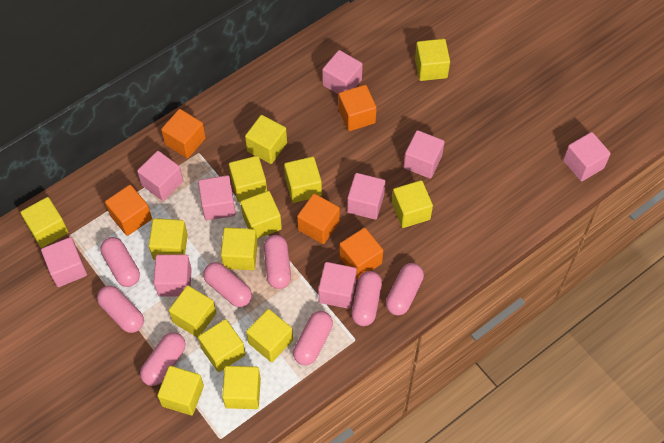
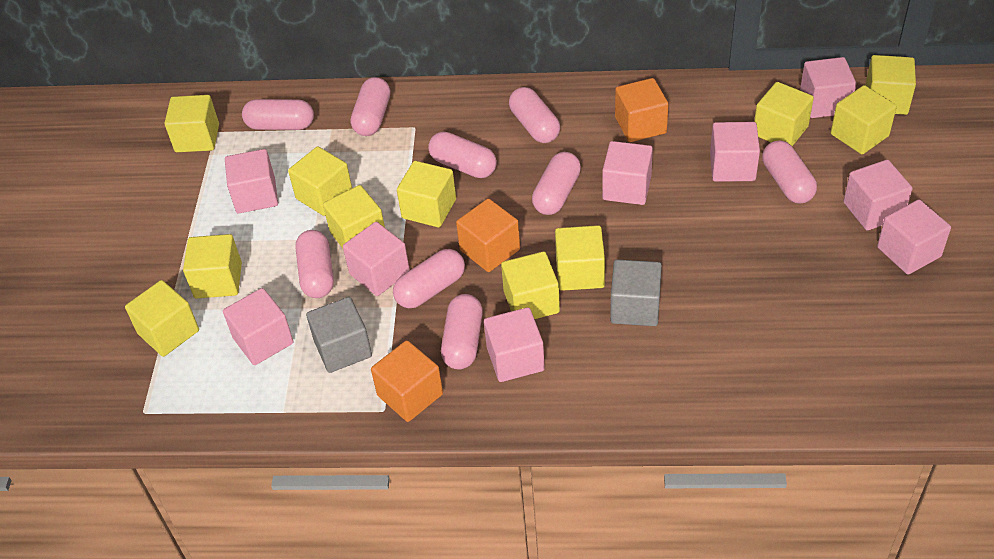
grey cube: none = 0 -> [306,297,372,373] [610,259,662,326] = 2
orange cube: [105,185,152,236] [161,109,206,158] [297,194,340,244] [338,85,377,131] [339,228,383,279] = 5 -> [371,340,443,422] [456,199,520,272] [615,78,669,142] = 3
pink capsule: [97,286,144,333] [100,237,140,287] [140,332,186,386] [203,262,252,307] [264,235,291,289] [293,311,333,365] [351,271,382,326] [386,263,424,315] = 8 -> [242,99,314,130] [295,230,334,298] [351,77,390,136] [393,249,465,308] [428,132,497,178] [441,294,483,369] [509,87,560,143] [532,152,581,215] [762,140,817,203] = 9
yellow cube: [20,197,68,248] [149,218,188,260] [157,366,204,415] [169,285,216,338] [198,319,246,372] [221,227,258,270] [222,366,261,409] [229,156,267,202] [240,191,282,239] [245,115,287,164] [246,309,293,362] [284,157,322,203] [392,180,433,228] [415,39,450,81] = 14 -> [125,280,199,357] [165,95,219,152] [183,234,242,298] [288,146,352,216] [323,185,385,248] [397,161,456,227] [501,252,560,319] [555,225,605,291] [754,82,814,146] [831,85,897,154] [865,55,916,115] = 11

